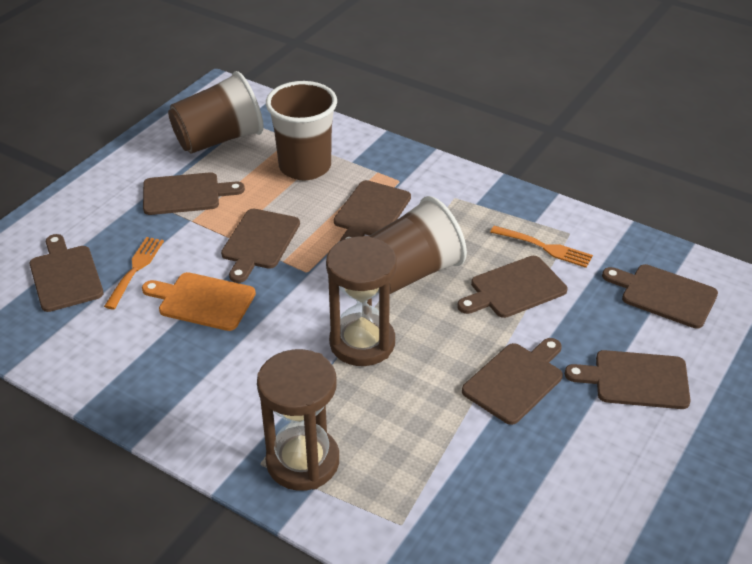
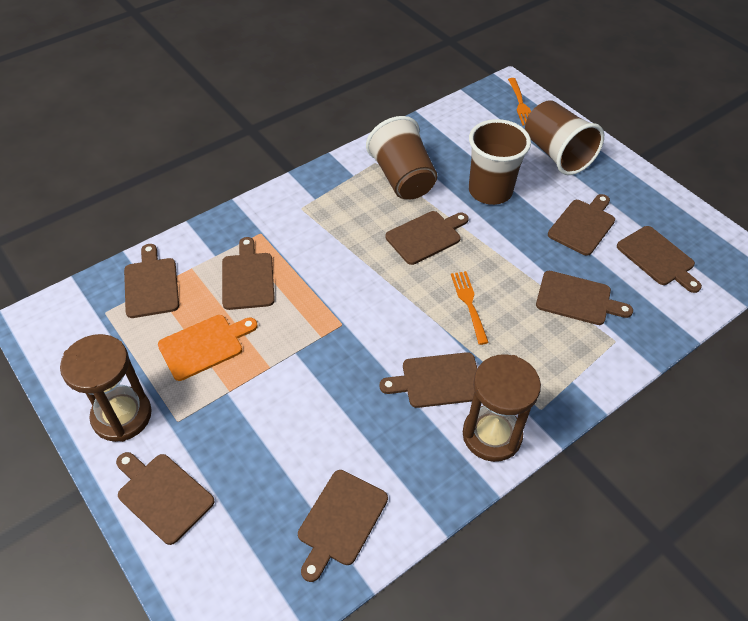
brown cutting board: [30,234,104,312] [143,172,245,215] [221,209,300,283] [334,180,411,241] [457,256,567,318] [462,338,563,425] [565,350,691,409] [602,264,718,329] = 8 -> [116,452,215,545] [124,244,179,318] [222,237,275,310] [298,470,388,582] [380,352,477,408] [385,211,469,265] [536,271,633,325] [548,194,615,256] [617,226,702,293] = 9

